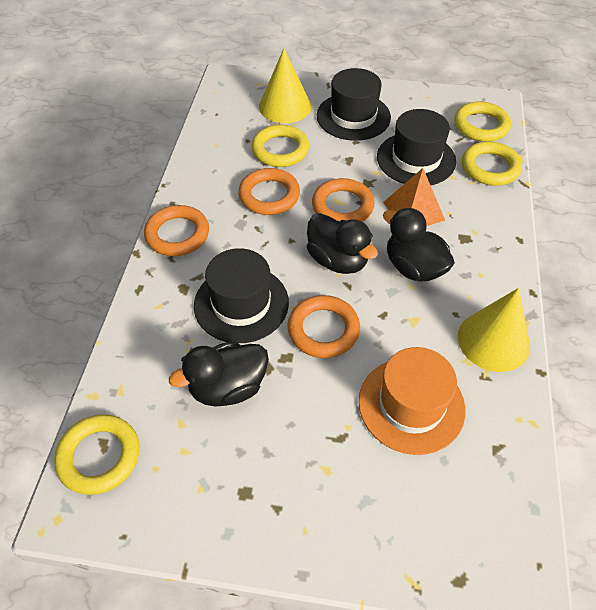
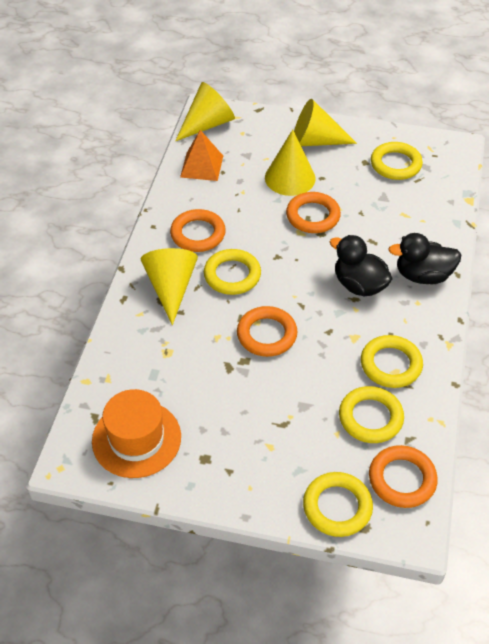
black duck: [169,342,269,407] [307,213,378,274] [383,208,455,281] = 3 -> [330,235,393,296] [388,233,461,284] = 2
black hat: [194,248,289,343] [317,68,391,141] [377,109,456,185] = 3 -> none = 0
yellow cone: [259,48,311,123] [458,288,530,372] = 2 -> [141,248,198,325] [175,82,235,141] [265,129,316,196] [294,99,357,146] = 4
yellow ring: [54,414,139,495] [251,125,309,167] [454,102,511,142] [462,141,522,186] = 4 -> [204,249,261,295] [303,472,373,537] [339,386,404,443] [361,335,423,388] [371,142,423,180] = 5

